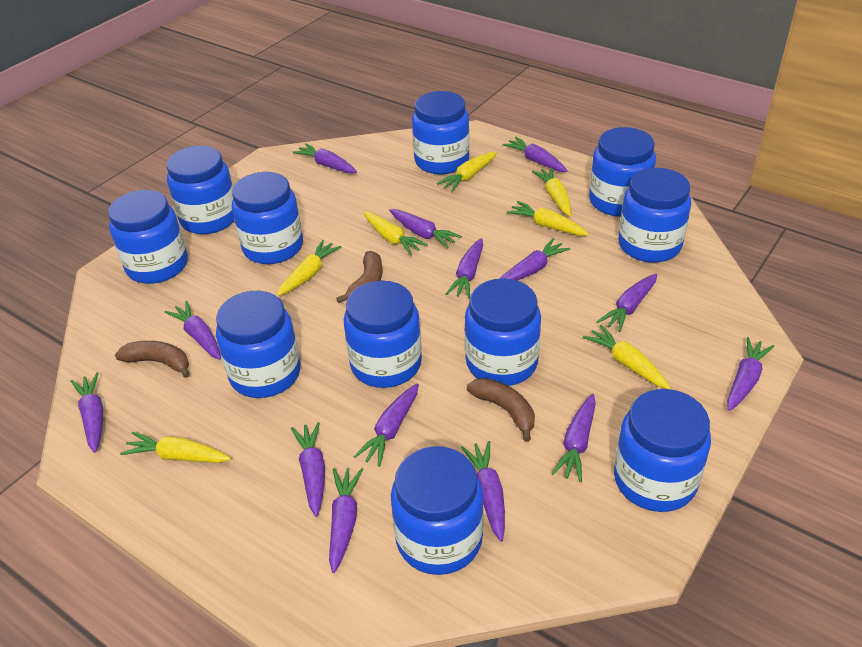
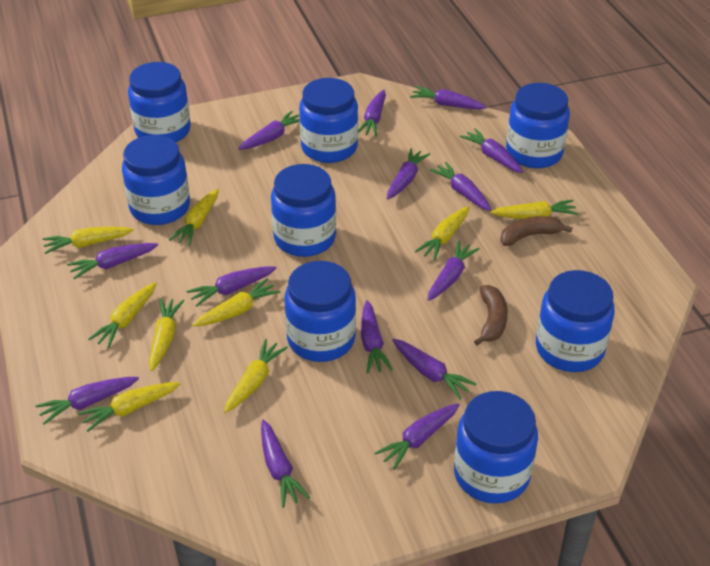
blue jar: [108,190,188,284] [167,146,234,234] [216,291,300,398] [232,172,303,264] [344,281,422,388] [391,446,484,575] [412,91,470,174] [465,278,541,386] [589,127,656,217] [614,389,711,512] [618,168,691,263] = 11 -> [122,135,190,225] [128,62,191,142] [271,164,336,257] [285,261,356,362] [299,78,358,163] [454,391,538,504] [506,83,570,168] [536,270,615,372] = 8
brown banana: [115,341,190,378] [336,251,383,303] [467,378,535,442] = 3 -> [474,285,508,346] [500,216,572,246] = 2
yellow carrot: [120,432,231,463] [277,240,341,296] [363,211,428,256] [437,152,497,192] [507,201,589,236] [532,167,571,216] [583,325,671,389] = 7 -> [42,227,134,254] [78,382,180,432] [88,282,157,348] [149,298,185,371] [169,189,219,246] [193,278,280,327] [224,339,288,413] [415,206,470,260] [490,200,579,219] = 9

